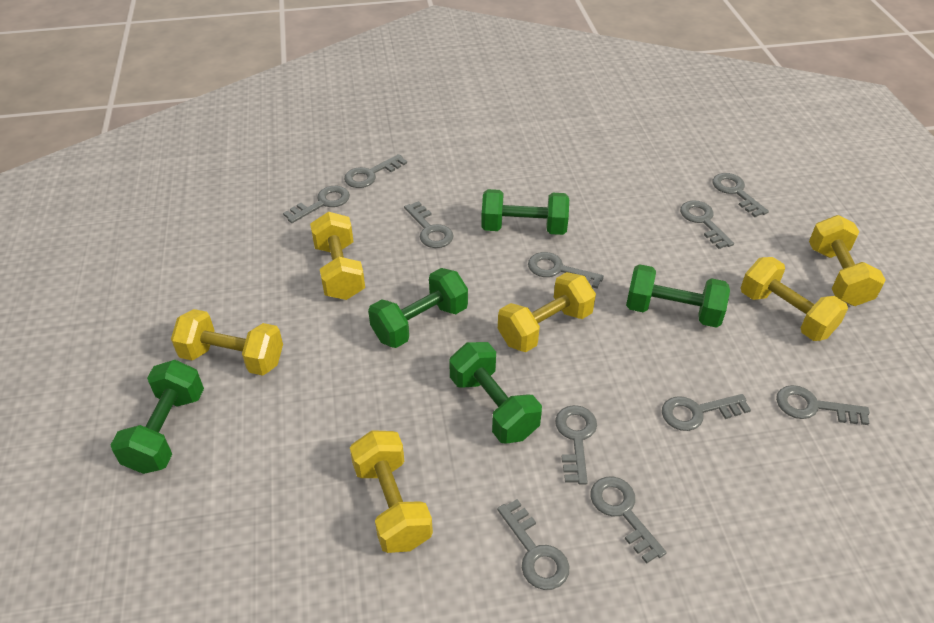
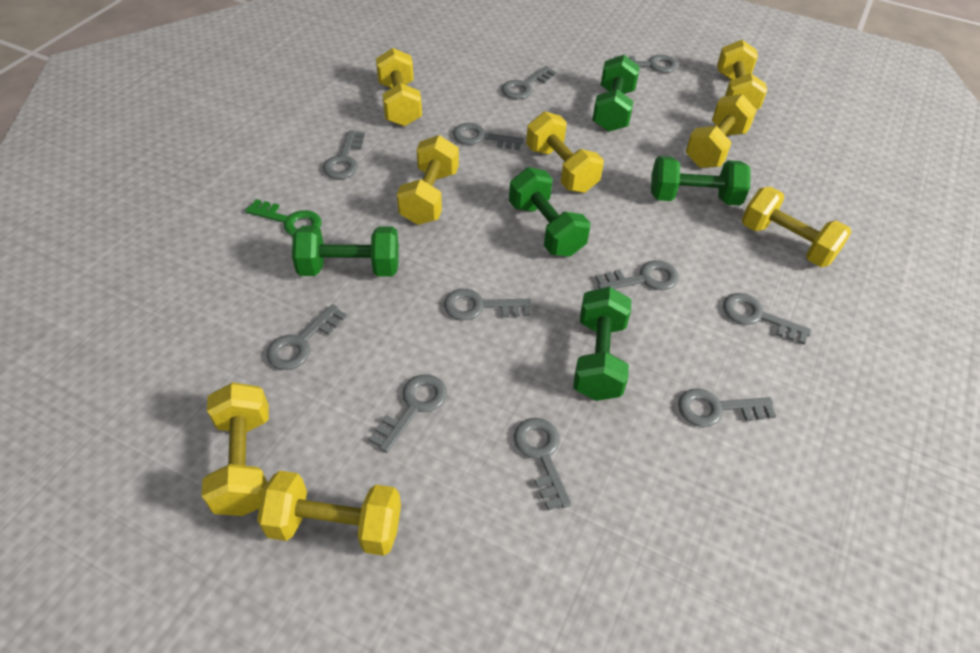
green key: none = 0 -> [245,199,322,236] = 1
yellow dumbbell: [171,309,283,376] [310,212,365,300] [350,430,433,553] [498,272,596,352] [741,257,848,341] [809,215,886,306] = 6 -> [202,382,269,516] [257,471,401,556] [376,48,422,126] [397,135,459,225] [526,112,604,193] [686,94,757,168] [717,40,767,110] [742,187,851,267] = 8

